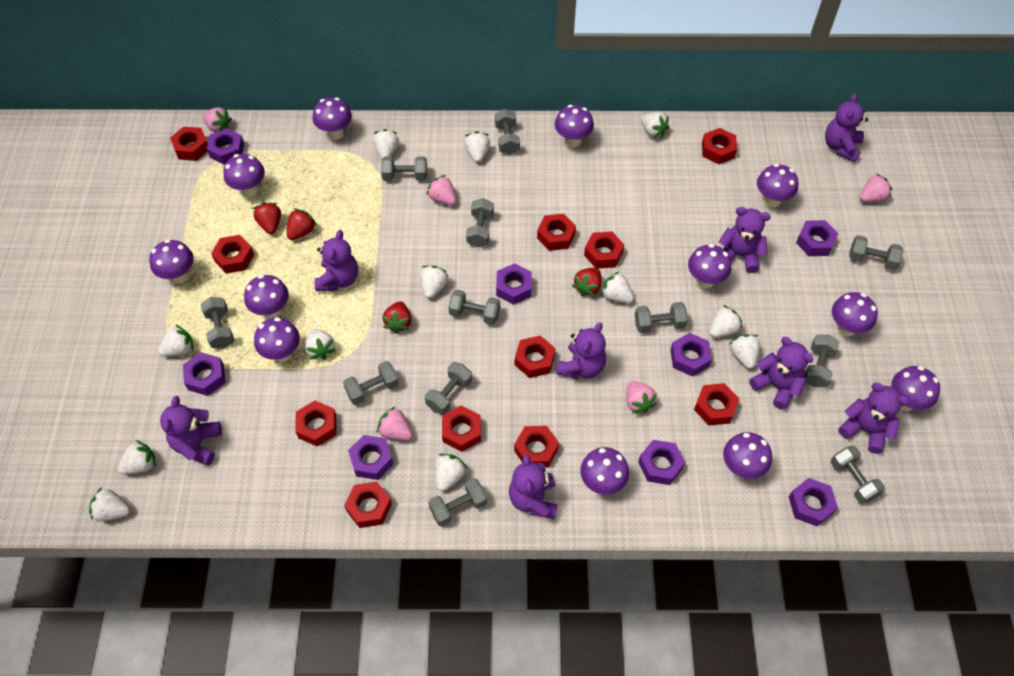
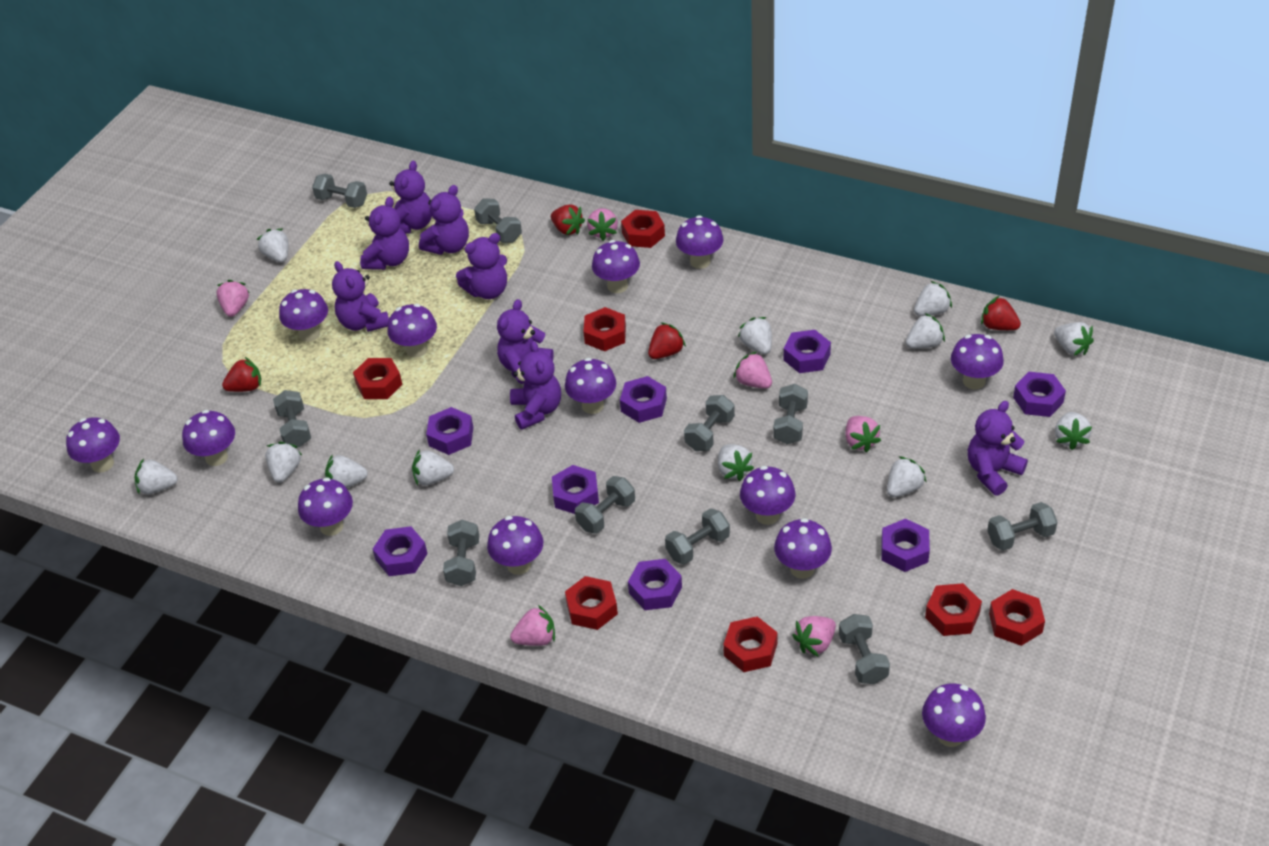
grey dumbbell: [201,297,234,349] [343,361,399,405] [381,156,427,181] [425,362,472,415] [428,478,487,527] [448,289,500,325] [466,198,494,247] [495,109,520,155] [635,302,688,333] [804,335,839,387] [831,446,885,504] [849,235,903,270] = 12 -> [273,390,311,447] [312,174,367,208] [443,520,479,586] [474,198,522,243] [575,476,635,534] [665,508,730,565] [684,395,735,451] [773,384,808,444] [839,614,890,684] [987,502,1057,551] = 10
pink strawberry: [202,107,232,133] [377,406,413,440] [427,175,456,205] [626,381,657,414] [859,173,892,202] = 5 -> [216,280,250,317] [510,605,555,646] [587,208,618,241] [733,351,772,389] [792,616,836,656] [845,416,881,453] = 6
purple mushroom: [149,239,194,284] [223,154,265,197] [244,275,289,319] [254,317,300,362] [313,97,352,140] [555,105,594,147] [580,447,629,495] [688,244,731,288] [723,432,772,479] [757,164,798,208] [832,292,878,337] [891,366,940,411] = 12 -> [66,417,120,473] [182,410,235,466] [279,289,328,342] [298,477,353,536] [387,304,437,358] [487,516,543,575] [565,358,616,414] [592,240,640,293] [676,215,724,269] [740,466,796,525] [774,518,832,579] [922,683,986,747] [951,334,1004,389] = 13
red nut: [170,127,207,161] [211,235,254,274] [295,401,336,447] [344,482,392,528] [442,405,481,452] [514,426,559,468] [515,336,556,378] [537,213,576,251] [584,232,624,268] [694,383,739,426] [702,128,737,164] = 11 -> [353,358,402,399] [565,576,618,630] [583,307,626,351] [621,210,665,248] [723,616,777,672] [925,583,982,636] [989,589,1045,646] = 7

